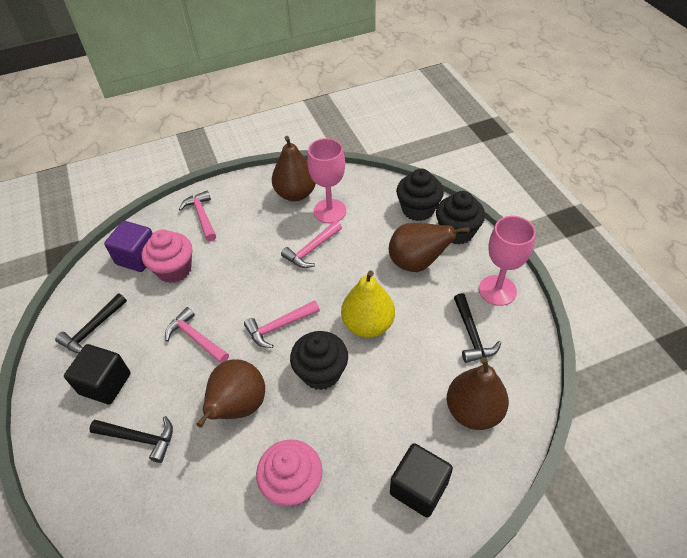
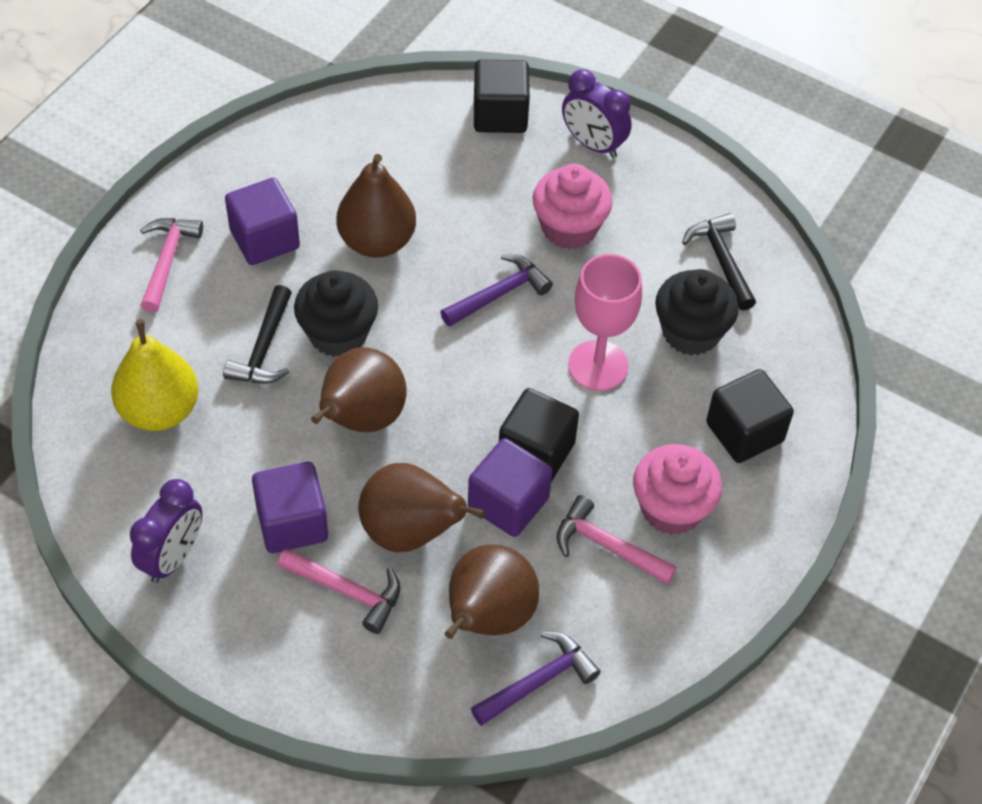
black cube: [64,344,131,405] [390,443,453,518] = 2 -> [474,60,530,133] [499,388,579,481] [706,369,794,463] = 3
black cupcake: [290,331,348,390] [396,169,444,221] [436,191,485,244] = 3 -> [294,270,378,357] [655,269,739,355] = 2
black hammer: [55,293,127,353] [89,416,173,463] [454,293,501,363] = 3 -> [223,285,292,384] [682,213,756,311] = 2
pink goblet: [307,138,346,223] [479,216,536,306] = 2 -> [568,254,642,391] = 1
pink hammer: [165,307,229,363] [179,191,216,242] [244,300,320,348] [281,221,342,268] = 4 -> [140,218,203,313] [278,548,400,634] [556,495,677,585] = 3
purple clock: none = 0 -> [130,479,202,583] [562,69,632,158] = 2
purple cube: [104,221,153,272] = 1 -> [225,178,300,265] [252,462,328,553] [468,438,552,537] = 3
purple hammer: none = 0 -> [440,254,553,327] [471,631,601,726] = 2

